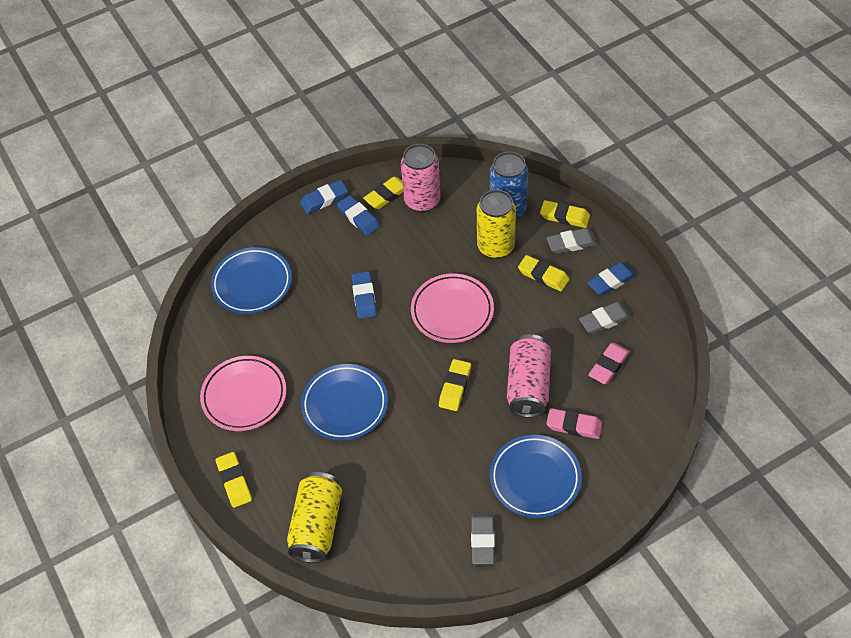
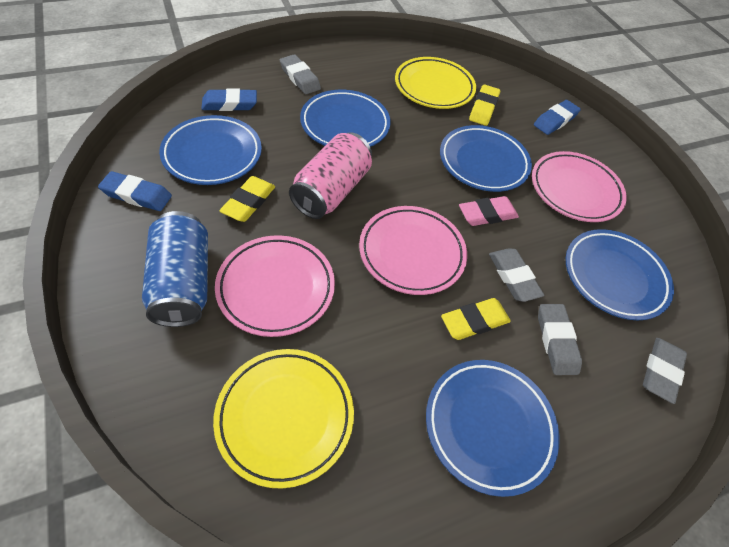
blue eraser: [300,180,348,214] [337,195,380,236] [352,271,377,319] [587,262,636,296] = 4 -> [98,171,172,211] [201,88,257,111] [534,100,581,135] = 3
blue plate: [211,247,292,314] [301,364,388,441] [490,435,582,518] = 3 -> [159,115,262,185] [300,90,390,147] [426,360,560,497] [440,125,532,192] [566,229,674,320] = 5
grey eraser: [471,514,495,564] [546,228,597,254] [579,302,631,334] = 3 -> [280,54,321,94] [489,248,544,302] [538,304,582,375] [643,338,687,404] = 4
pink can: [401,144,441,212] [507,334,551,418] = 2 -> [289,132,372,219] = 1
pink eraser: [546,408,602,439] [588,343,630,384] = 2 -> [459,196,519,226] = 1
pink plate: [200,356,287,431] [411,274,494,343] = 2 -> [215,235,335,337] [359,206,467,295] [532,151,627,222] = 3
yellow can: [287,472,342,563] [477,190,516,259] = 2 -> none = 0
yellow eraser: [215,452,252,508] [363,177,403,209] [439,359,471,411] [518,255,569,291] [540,200,590,228] = 5 -> [219,176,275,222] [441,298,511,340] [469,84,500,126] = 3
yellow plate: none = 0 -> [213,349,354,489] [395,57,476,109] = 2

